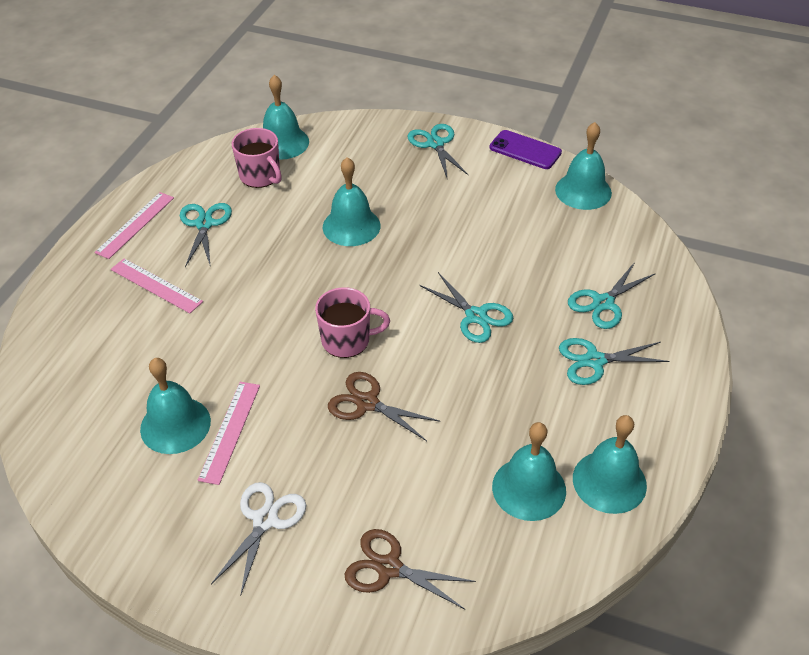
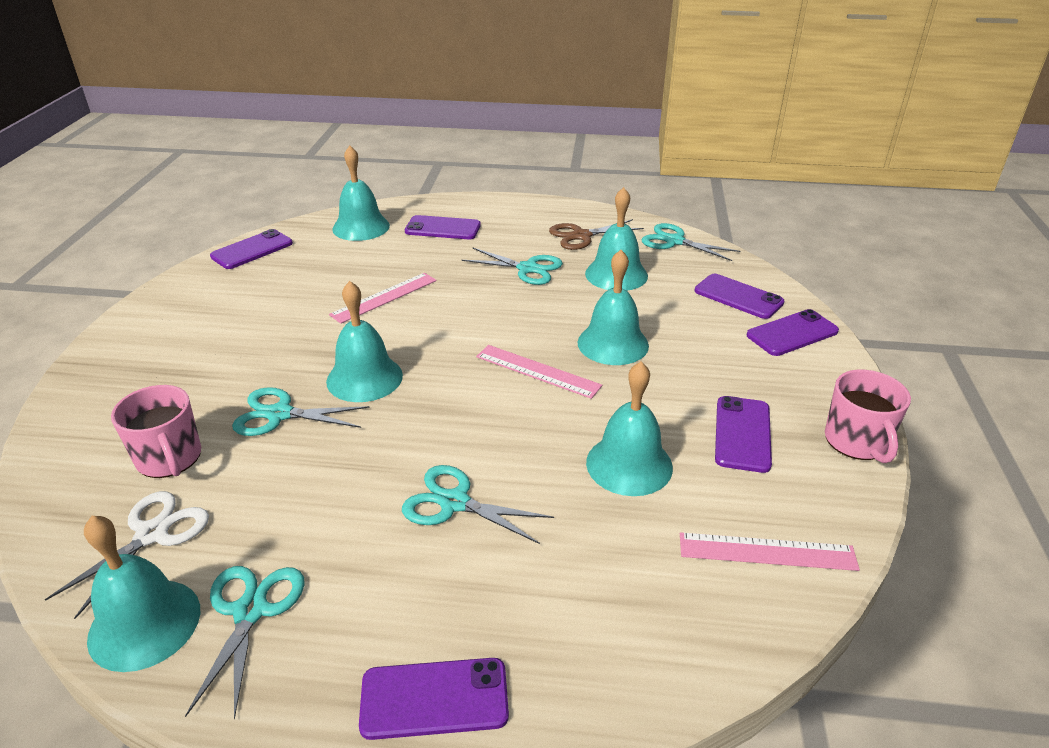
brown scissors: [328,372,440,441] [345,529,476,609] = 2 -> [549,219,644,250] = 1
purple phone: [489,130,562,169] = 1 -> [210,229,293,269] [359,658,509,740] [405,215,481,239] [695,274,784,319] [715,396,772,473] [747,309,839,356] = 6

